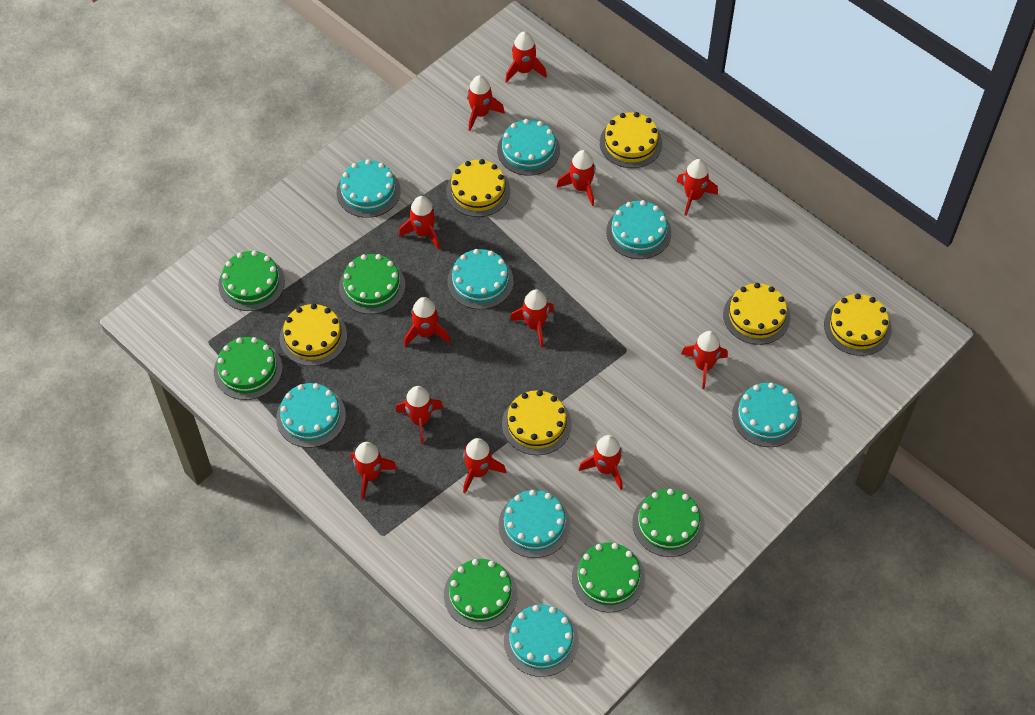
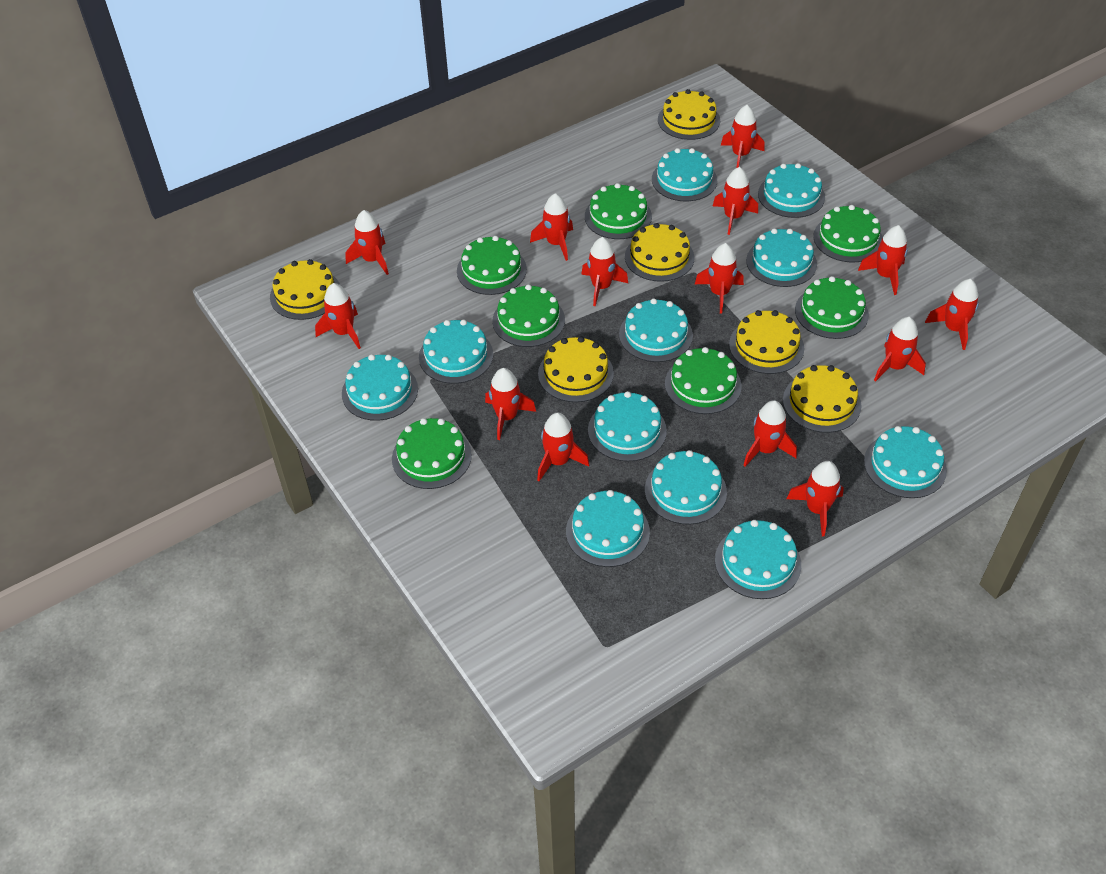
green cake: [214,337,282,400] [218,250,285,311] [339,254,405,314] [444,559,518,629] [572,543,645,612] [632,489,705,557] = 6 -> [392,418,472,489] [457,236,527,295] [492,284,565,347] [585,183,652,239] [665,347,742,414] [795,276,869,339] [813,205,883,262] = 7
red rocket: [351,442,397,500] [396,386,443,444] [399,196,440,250] [404,297,450,346] [463,438,506,493] [467,75,505,131] [505,32,547,83] [510,289,554,347] [556,150,596,206] [579,435,623,490] [676,159,718,216] [681,331,728,389] = 12 -> [315,283,361,349] [345,210,389,275] [485,368,536,440] [530,193,573,261] [537,413,589,481] [581,237,628,306] [695,243,744,313] [713,167,758,235] [721,105,765,168] [743,400,797,467] [786,461,844,536] [858,225,908,295] [874,317,926,382] [925,279,979,350] = 14
turquoise cake: [276,383,346,448] [337,159,401,218] [447,249,514,309] [497,119,560,176] [498,490,571,558] [504,605,579,677] [606,200,671,259] [732,382,802,447] = 8 -> [342,354,418,421] [419,320,493,384] [566,490,650,567] [588,391,667,462] [619,298,693,362] [645,450,727,525] [652,148,717,201] [715,520,801,599] [746,228,817,287] [758,163,825,218] [864,426,947,498] = 11

